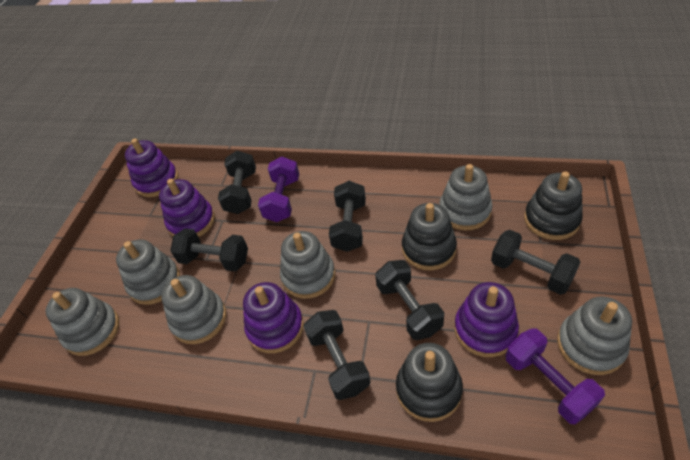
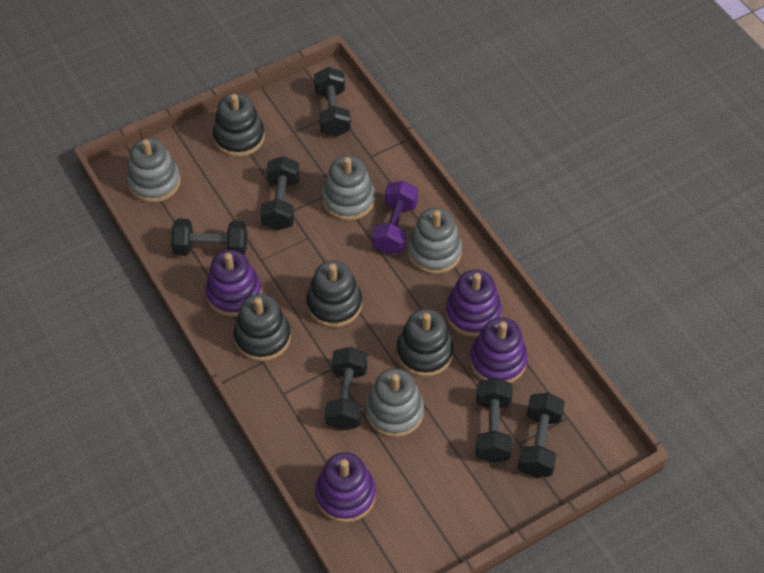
black stacking toy: [396,343,463,422] [402,203,457,270] [524,172,583,240] = 3 -> [213,93,265,157] [234,294,291,361] [306,260,362,327] [396,309,454,377] = 4
grey stacking toy: [46,288,119,356] [116,239,180,305] [161,275,226,344] [280,231,335,299] [439,164,492,231] [557,296,632,375] = 6 -> [127,138,181,203] [322,156,375,221] [365,368,424,437] [408,208,462,274] = 4
purple dumbbell: [258,157,299,222] [505,328,605,424] = 2 -> [372,180,418,255] = 1

